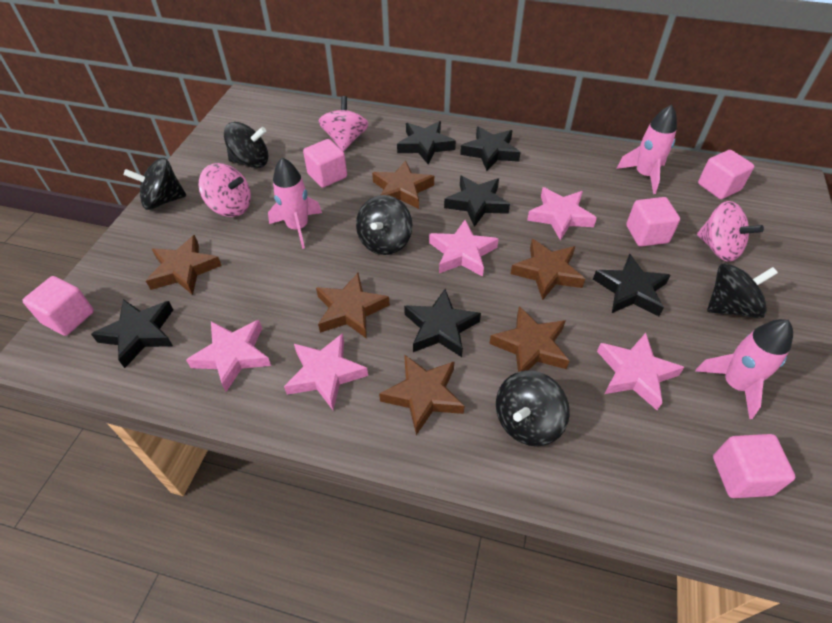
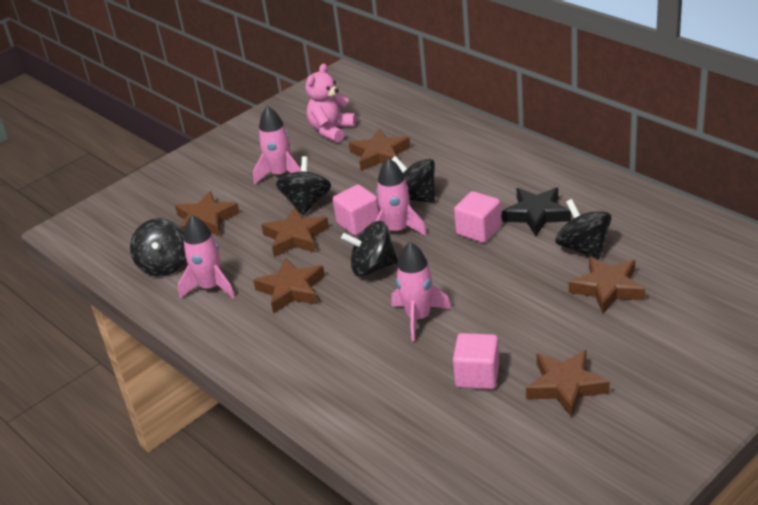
black star: [91,299,173,368] [397,121,456,164] [404,289,481,357] [444,176,510,227] [460,126,521,171] [593,254,671,316] = 6 -> [502,187,571,236] = 1
pink cube: [22,276,94,336] [303,139,347,188] [626,197,680,247] [698,150,754,199] [713,434,795,498] = 5 -> [333,185,379,236] [453,333,499,389] [454,191,501,243] = 3
pink rocket: [268,157,322,249] [616,105,677,194] [695,319,793,419] = 3 -> [178,215,235,299] [253,106,301,184] [375,158,427,236] [392,242,451,341] = 4
pink spinning top: [199,163,251,217] [319,96,369,152] [697,201,764,262] = 3 -> none = 0
pink star: [186,320,271,392] [284,333,368,410] [429,220,499,277] [527,187,597,240] [597,333,684,410] = 5 -> none = 0
pink teddy bear: none = 0 -> [306,64,356,143] = 1

